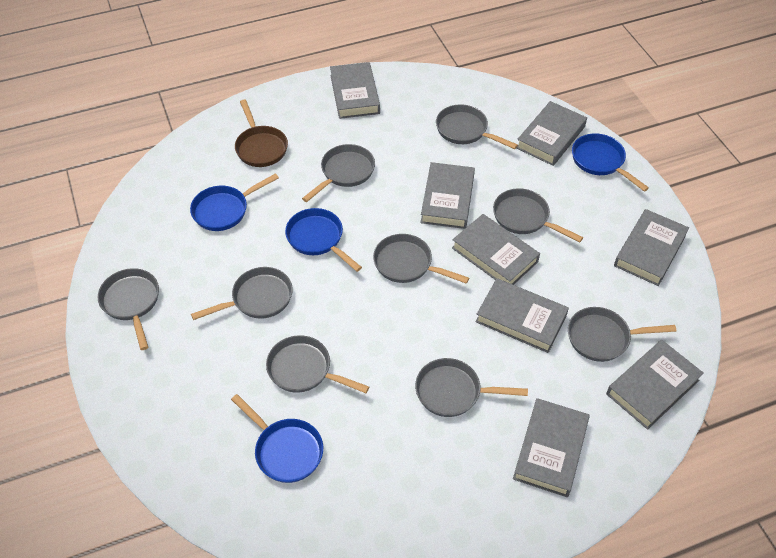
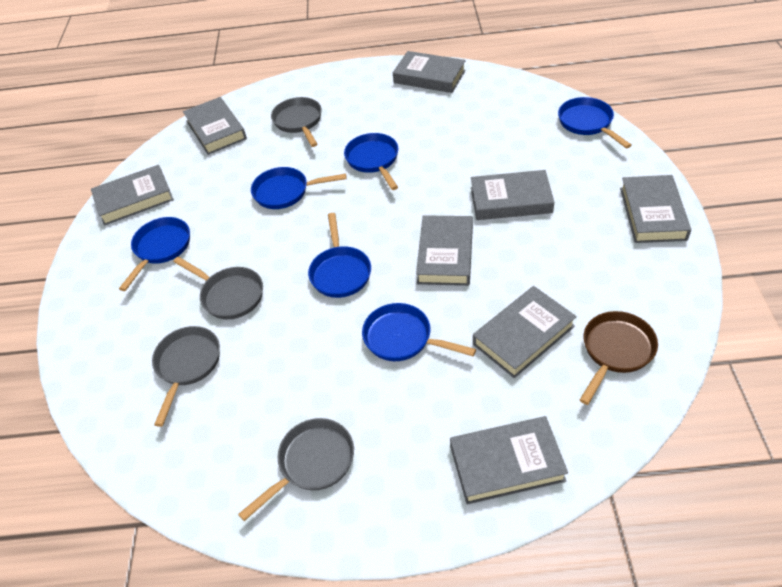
blue pan: [190,173,279,231] [231,394,323,483] [285,208,362,272] [572,133,649,192] = 4 -> [119,217,190,291] [251,167,347,209] [308,213,371,298] [344,133,398,190] [362,303,476,361] [558,97,632,148] = 6
grey pan: [98,268,159,350] [191,267,293,320] [266,335,369,393] [302,144,375,202] [373,234,469,284] [415,358,528,417] [436,104,518,149] [493,188,583,242] [568,307,676,362] = 9 -> [152,326,220,427] [173,257,263,319] [238,418,354,521] [271,97,322,147] = 4

